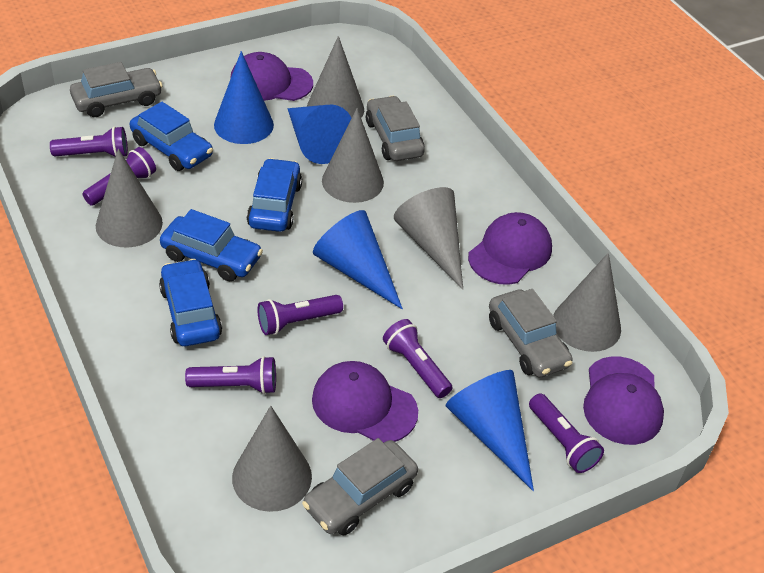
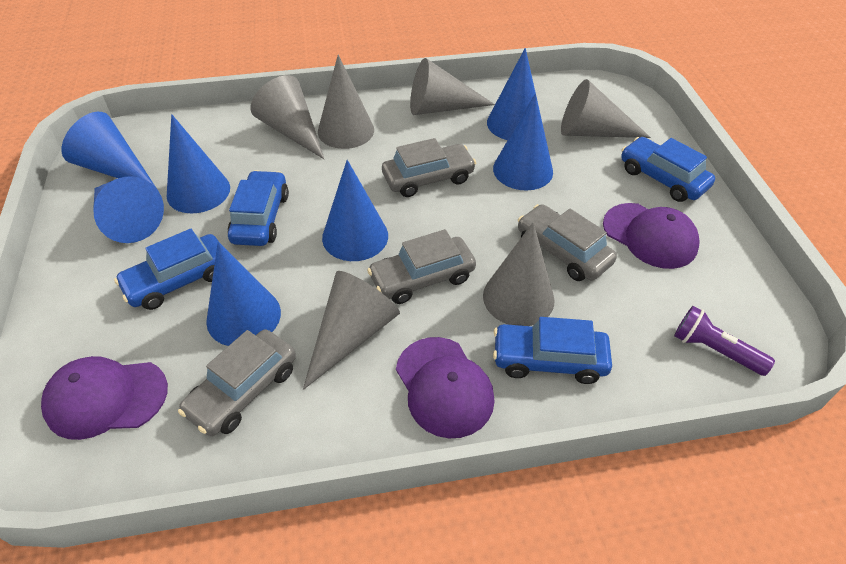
blue cone: [214,51,274,144] [287,104,351,164] [313,210,403,309] [446,370,534,491] = 4 -> [62,112,158,190] [93,176,164,243] [167,114,230,213] [206,242,281,346] [322,160,388,261] [487,48,536,140] [493,93,553,190] = 7
purple cap: [230,52,313,101] [312,361,418,443] [468,212,552,285] [583,356,664,445] = 4 -> [41,356,168,440] [396,337,495,438] [603,203,700,269] = 3
purple flashlight: [50,126,128,157] [82,147,156,206] [185,356,276,394] [257,295,343,335] [383,319,452,398] [529,393,604,473] = 6 -> [674,306,775,376] = 1

